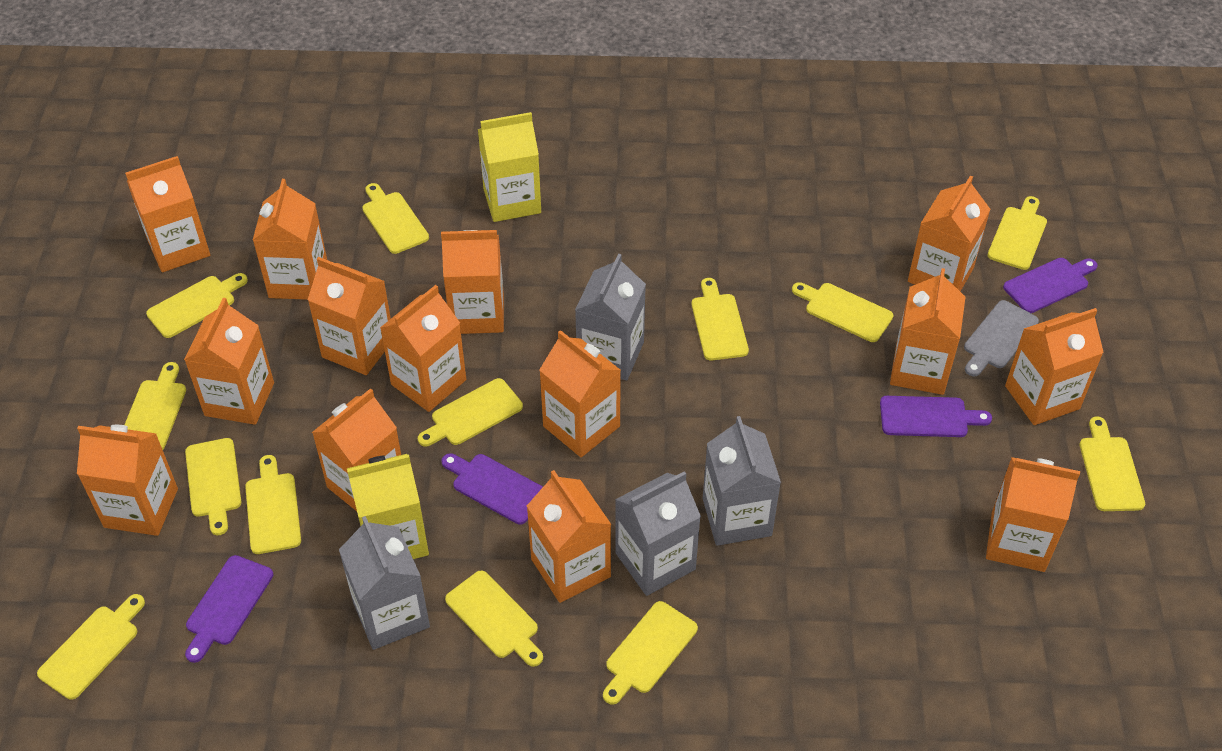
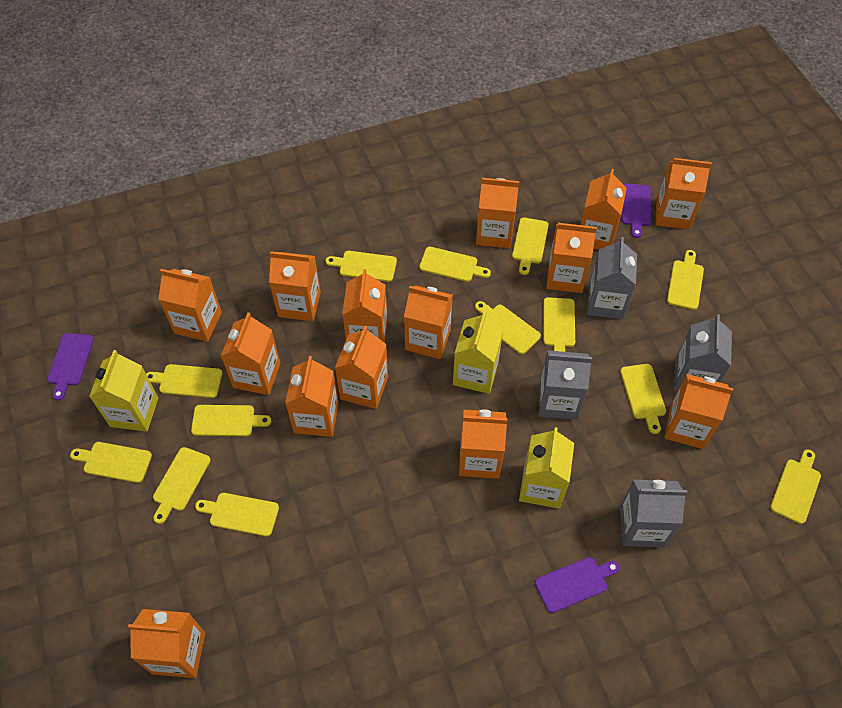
grey cutting board: [964,300,1039,377] = 1 -> none = 0
purple cutting board: [185,555,273,663] [442,453,543,524] [880,396,992,437] [1003,258,1098,313] = 4 -> [47,333,94,400] [535,557,619,613] [622,183,651,238] = 3
yellow carton: [347,454,429,559] [478,112,541,222] = 2 -> [89,350,159,432] [453,311,503,394] [519,427,574,509] = 3

